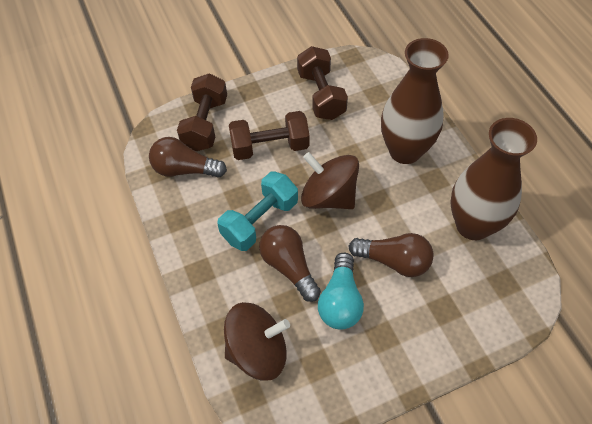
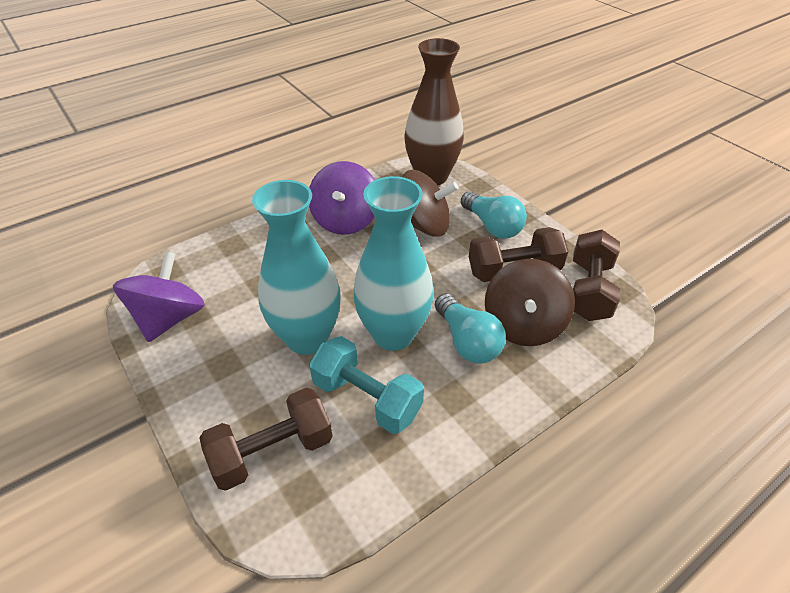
brown light bulb: [149,137,227,178] [259,225,321,302] [348,233,434,277] = 3 -> none = 0
brown vase: [381,38,449,164] [450,118,537,240] = 2 -> [404,38,464,185] = 1
purple spinning top: none = 0 -> [113,251,205,342] [309,161,375,235] = 2
turquoise light bulb: [318,253,364,330] = 1 -> [435,294,506,363] [461,191,527,239] = 2
turquoise vase: none = 0 -> [252,180,341,355] [353,176,434,351] = 2

